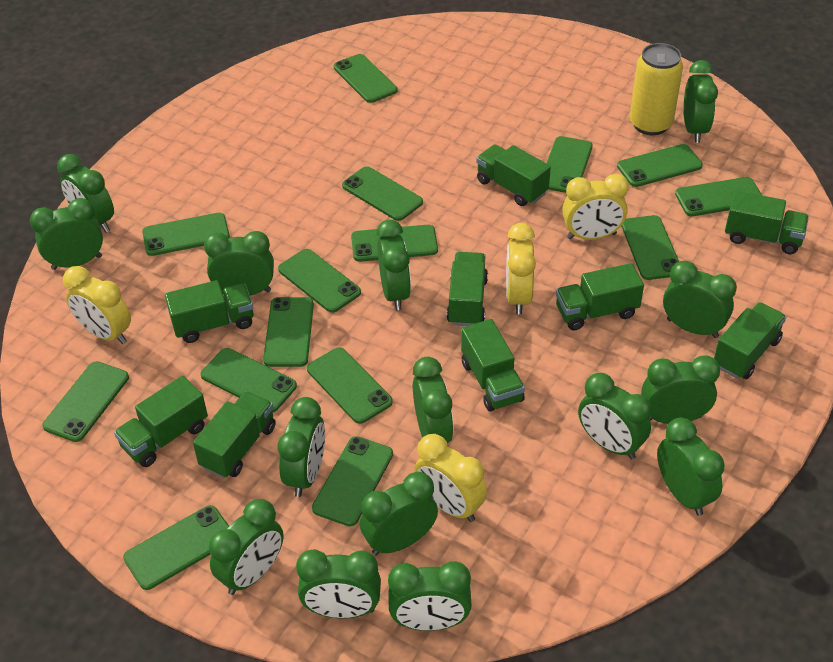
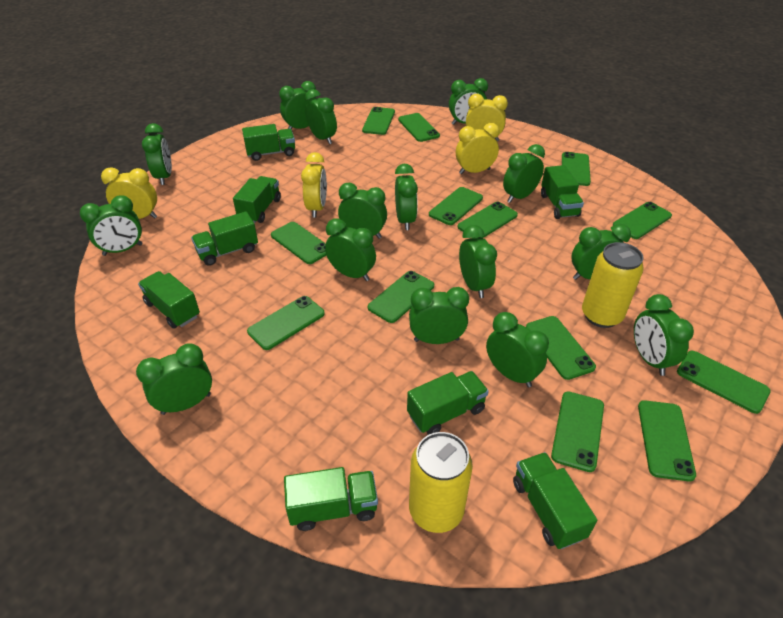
green phone: [42,361,129,442] [123,505,229,590] [142,213,230,256] [201,348,297,412] [263,297,314,367] [278,249,361,313] [307,347,393,424] [312,436,393,526] [334,54,397,103] [342,166,423,221] [351,225,438,262] [547,136,593,193] [617,144,703,187] [621,215,679,280] [675,177,762,216] = 15 -> [247,296,325,350] [271,222,327,264] [362,107,395,135] [368,271,434,323] [398,113,440,142] [429,187,483,225] [458,202,518,238] [526,316,596,380] [551,391,604,472] [562,152,591,186] [613,202,672,239] [638,400,696,482] [677,351,771,414] = 13
green truck: [114,376,208,467] [165,280,253,343] [193,391,276,478] [446,252,488,326] [461,319,525,412] [476,144,551,206] [556,263,644,331] [714,302,786,379] [725,190,809,254] = 9 -> [138,271,200,329] [191,212,258,266] [233,176,281,223] [242,124,295,161] [284,467,378,531] [407,371,489,435] [513,452,597,549] [541,165,584,219] = 8
yellow can: [630,43,683,135] = 1 -> [409,432,473,533] [582,242,644,328] = 2

